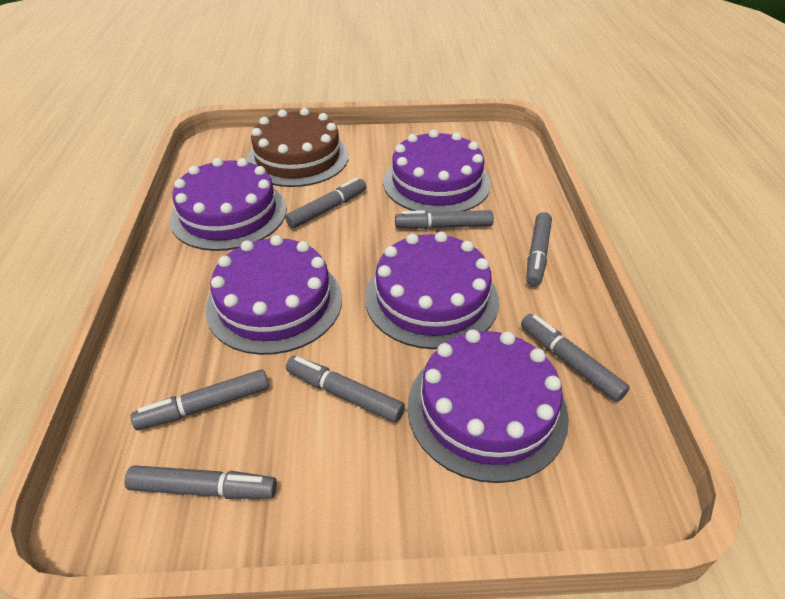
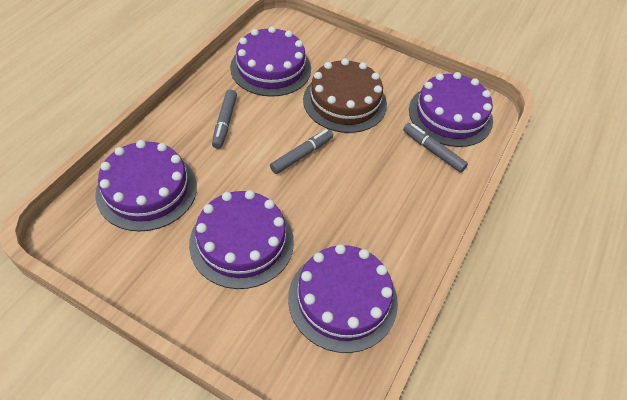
grey marker: [124,465,277,499] [131,369,269,430] [285,178,367,228] [286,356,405,422] [395,210,494,229] [521,314,630,402] [526,212,552,287] = 7 -> [212,90,237,149] [270,129,333,174] [403,123,468,173] = 3

